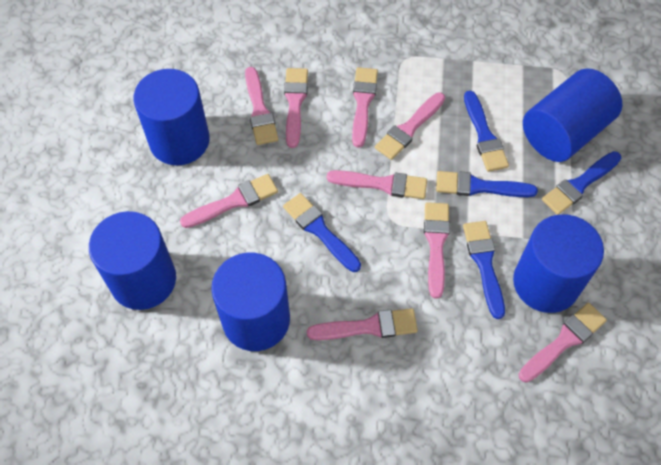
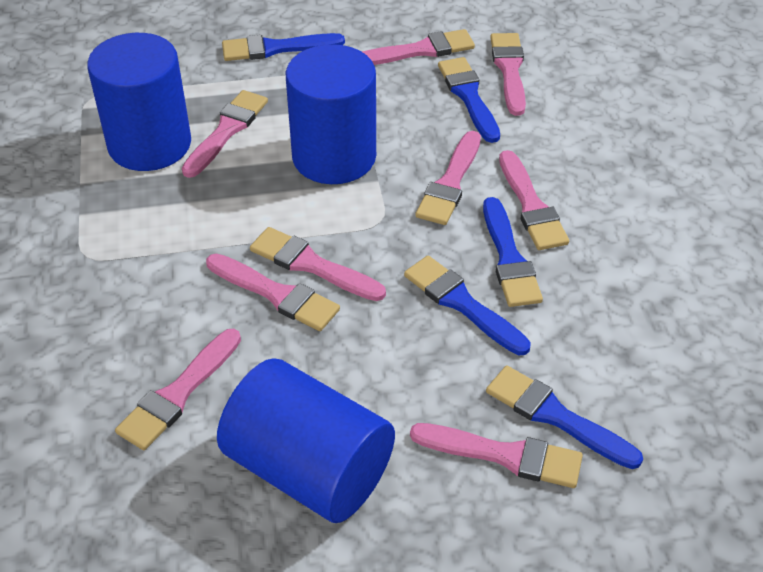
blue cylinder: [89,211,176,310] [133,69,210,165] [211,252,290,351] [513,214,604,313] [523,68,622,162] = 5 -> [87,33,191,171] [217,358,395,523] [286,44,376,184] = 3

